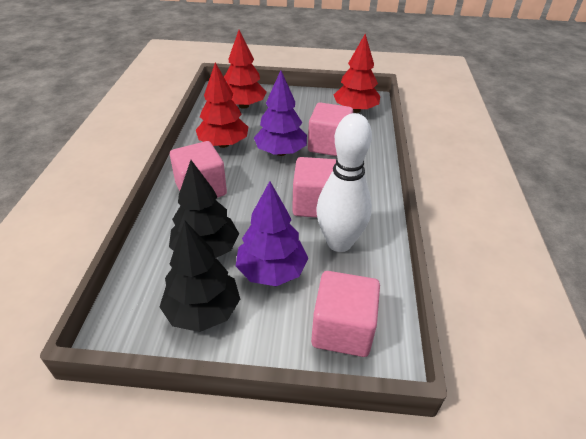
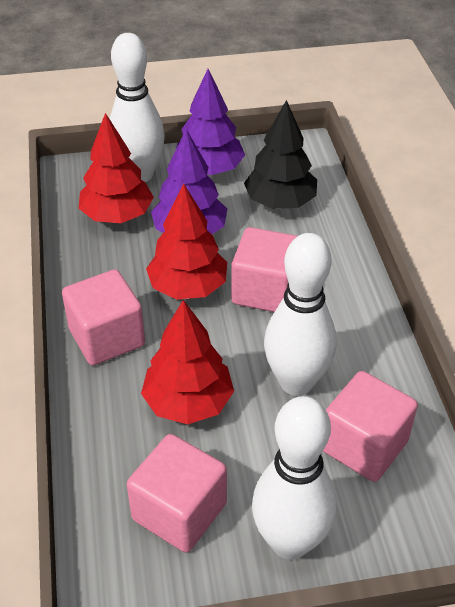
black tree: [160,221,240,332] [169,160,239,258] = 2 -> [244,100,317,209] = 1
white bowling pin: [316,113,372,252] = 1 -> [109,33,165,182] [252,396,336,560] [264,233,337,396] = 3

